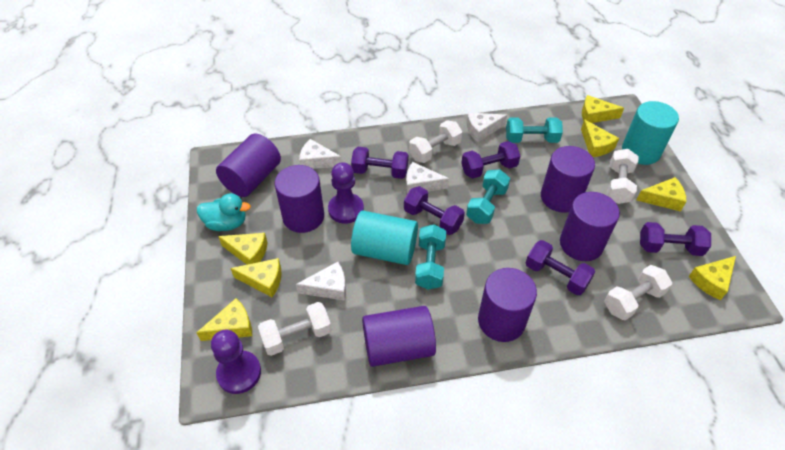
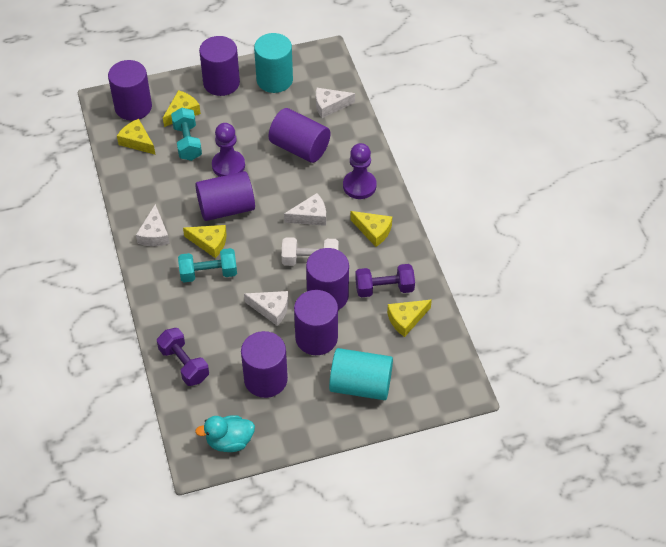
purple cylinder: [216,134,281,197] [275,165,324,233] [362,306,436,367] [478,268,537,342] [541,146,595,213] [560,192,620,261] = 6 -> [108,60,152,121] [195,171,255,221] [199,36,240,96] [241,331,288,398] [269,108,330,163] [294,290,338,355] [306,248,349,310] = 7
purple dumbbell: [351,147,409,179] [404,186,465,235] [461,141,520,179] [526,240,595,296] [640,222,711,256] = 5 -> [157,328,209,386] [355,264,415,298] = 2
turquoise dumbbell: [415,224,446,290] [466,169,510,224] [506,117,563,143] = 3 -> [171,107,202,161] [178,248,237,282] = 2
white dumbbell: [258,302,332,356] [409,120,463,163] [604,265,672,321] [607,149,639,204] = 4 -> [282,237,339,266] = 1
yellow cheese: [196,298,252,341] [218,233,268,265] [230,258,282,297] [581,119,619,157] [582,95,624,123] [636,177,686,212] [688,256,736,300] = 7 -> [117,119,155,154] [163,90,201,127] [183,225,227,258] [350,211,392,247] [387,300,432,337] = 5

